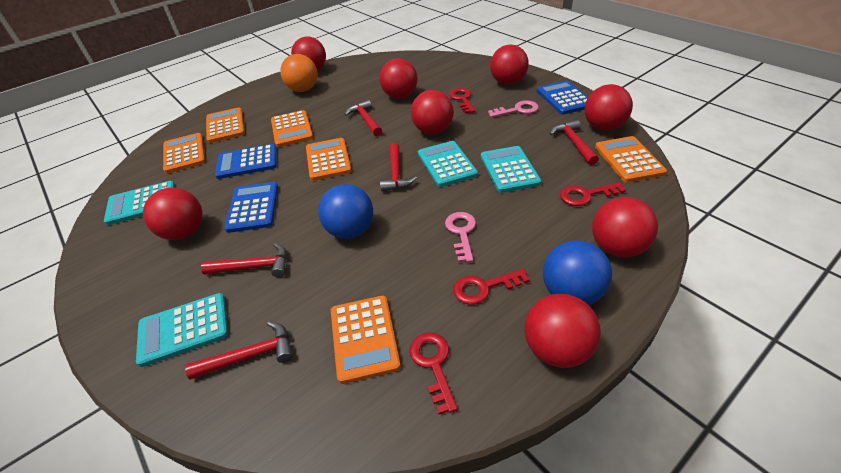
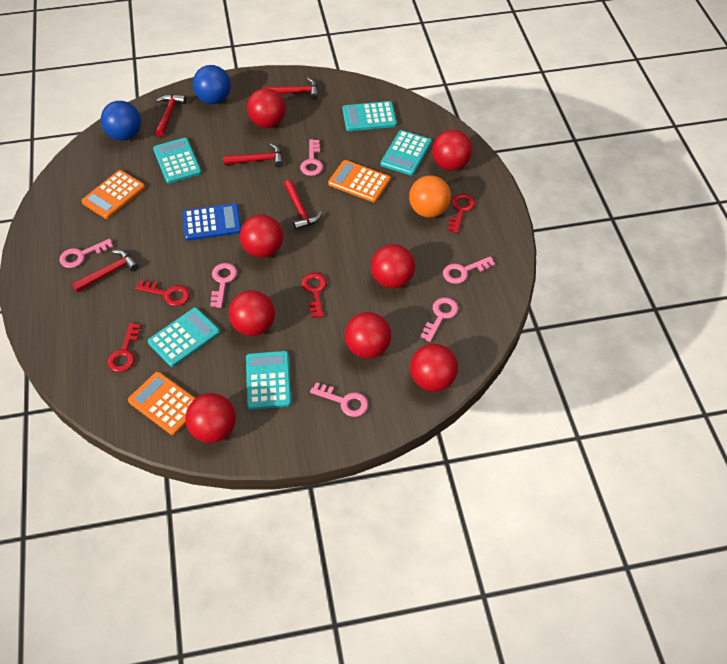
blue calculator: [215,144,277,179] [224,182,278,233] [537,80,588,114] = 3 -> [182,203,241,241] = 1
orange calculator: [163,133,205,173] [206,107,245,143] [271,110,313,147] [306,138,352,181] [331,296,401,384] [595,136,667,182] = 6 -> [81,170,145,219] [128,372,195,435] [328,160,391,202] = 3
pink key: [445,212,476,262] [488,100,539,118] = 2 -> [59,239,113,268] [210,263,237,308] [300,139,323,176] [310,382,368,417] [420,297,458,342] [443,256,495,284] = 6
turquoise calculator: [104,181,175,225] [136,293,228,367] [418,141,478,187] [481,146,541,193] = 4 -> [148,307,220,367] [153,138,202,183] [246,351,291,410] [342,101,397,131] [380,130,432,176] = 5

